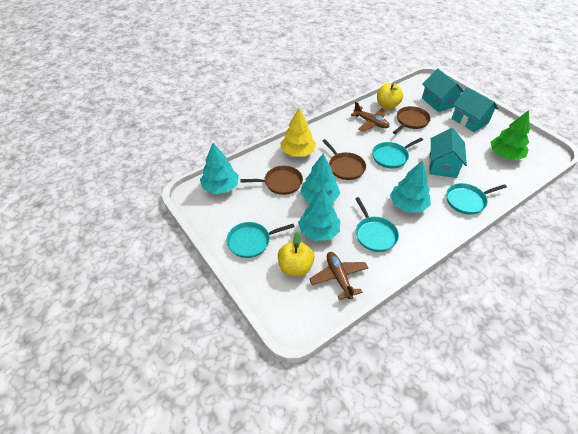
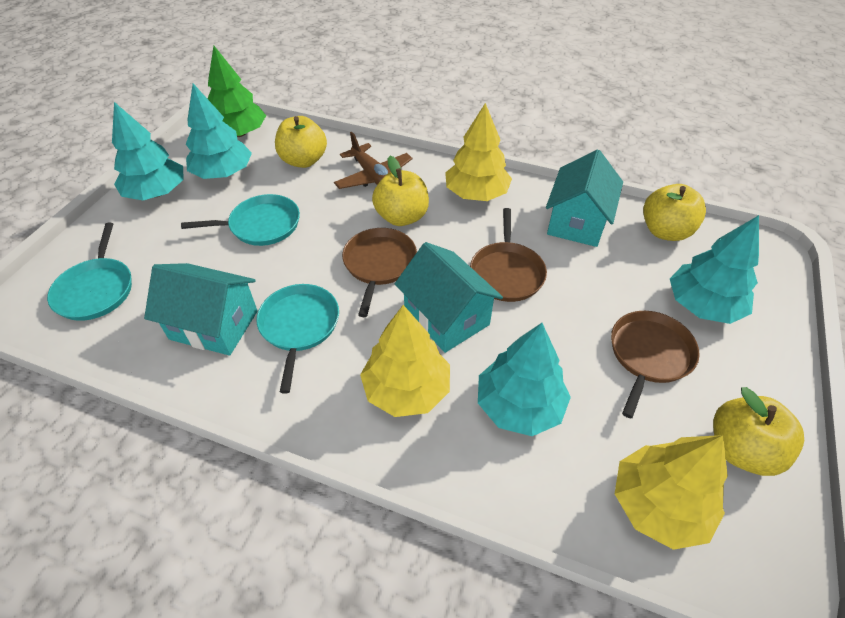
brown plane: [309,252,368,300] [351,102,390,132] = 2 -> [334,132,413,189] = 1
turquoise pan: [226,222,295,258] [355,197,399,252] [372,138,423,168] [446,183,507,215] = 4 -> [47,222,132,321] [181,194,300,246] [256,284,339,394] = 3
yellow apple: [278,232,314,276] [377,83,403,109] = 2 -> [275,116,327,168] [372,156,429,226] [643,184,706,241] [713,387,804,476] = 4
yellow tree: [280,108,316,157] = 1 -> [360,305,450,417] [445,103,512,201] [615,435,728,550] = 3

